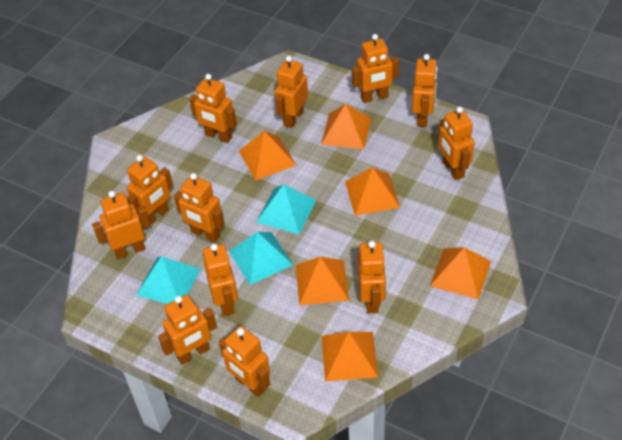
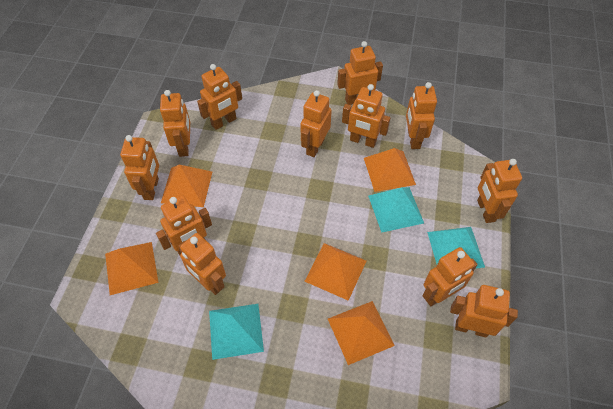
orange pyramid: [239,131,296,181] [296,256,349,305] [321,104,371,149] [322,332,378,381] [345,167,400,216] [430,247,491,300] = 6 -> [105,242,158,295] [161,165,212,207] [304,243,366,301] [328,301,395,365] [364,148,416,192] = 5

